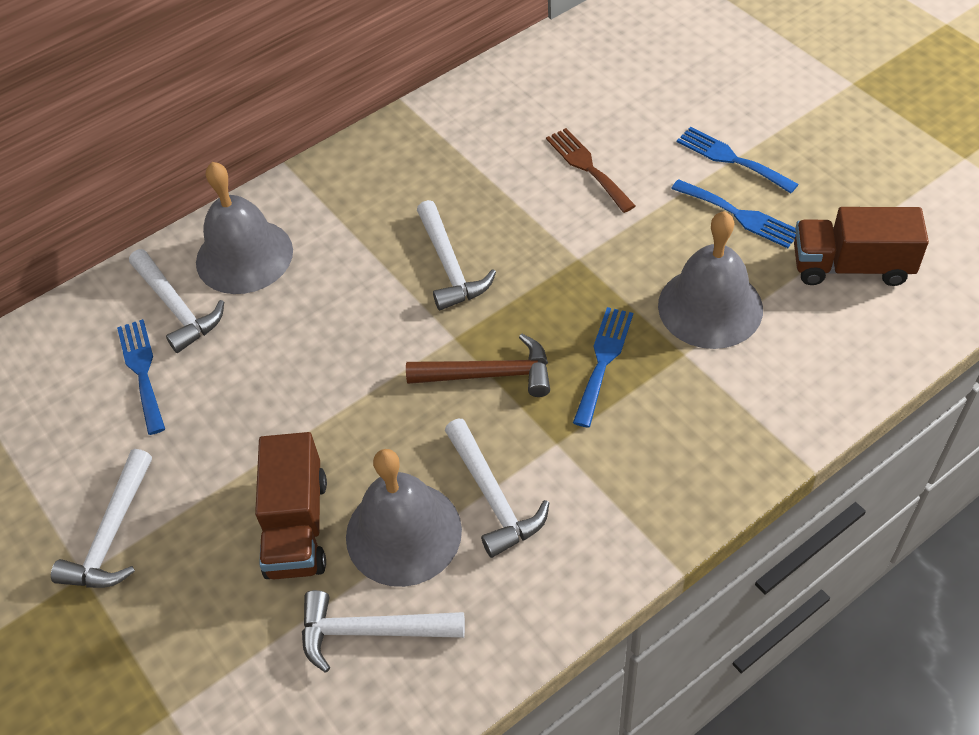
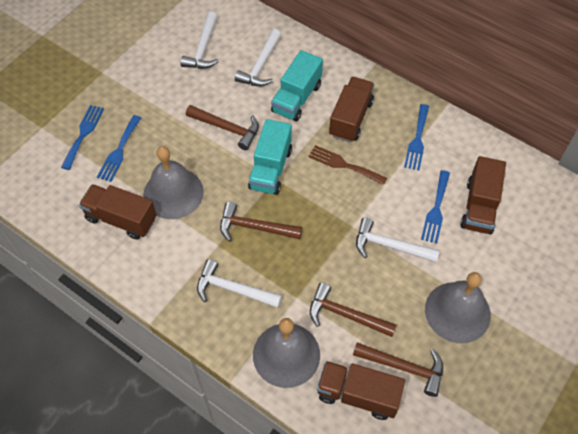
brown hammer: [406,334,550,397] = 1 -> [186,105,259,150] [220,202,302,242] [310,283,397,337] [353,343,443,397] = 4
brown truck: [255,432,327,579] [794,207,929,286] = 2 -> [79,184,157,240] [317,361,405,420] [329,77,375,142] [460,156,506,235] = 4
turquoise truck: none = 0 -> [248,119,292,195] [271,50,323,122] = 2
white hammer: [51,449,152,588] [129,249,224,353] [302,590,465,673] [417,200,496,311] [445,419,549,558] = 5 -> [180,11,219,69] [197,259,282,308] [235,29,281,87] [356,217,440,262] = 4

